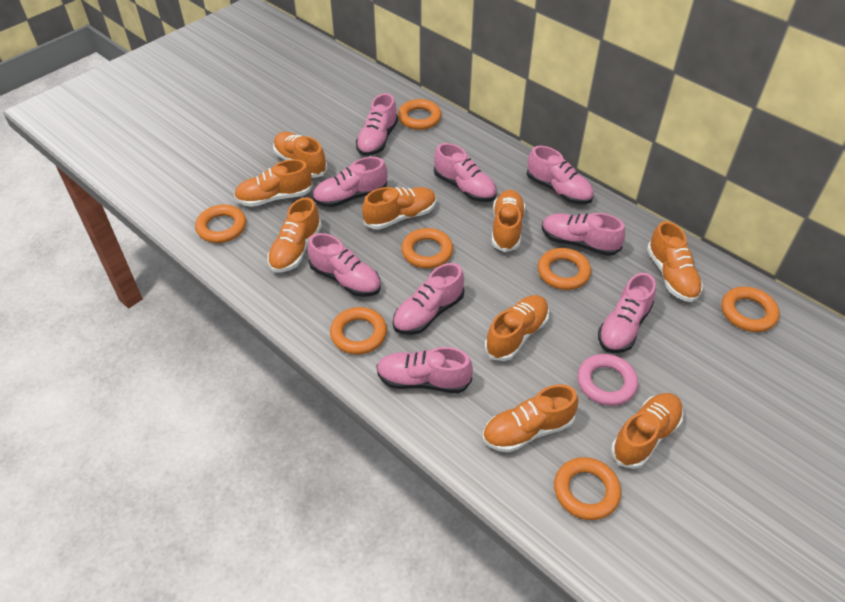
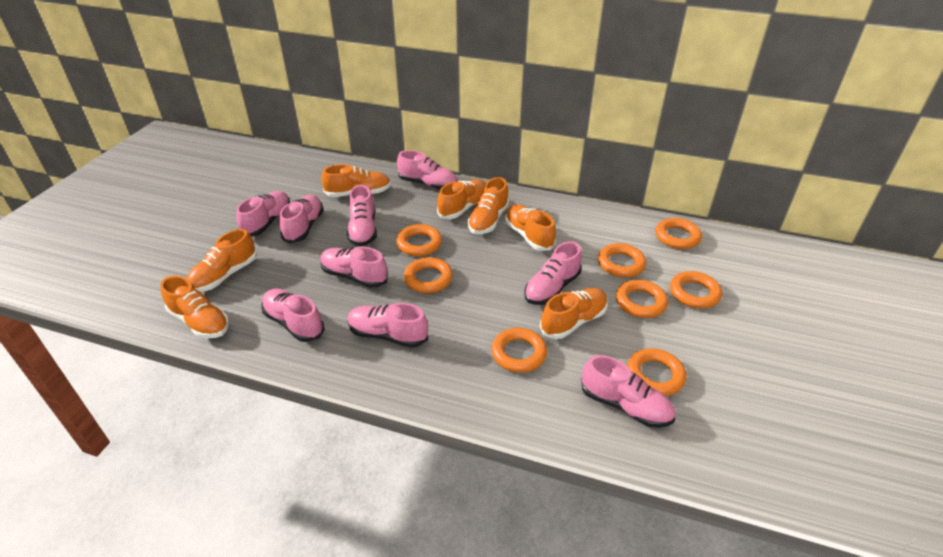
orange ring: [195,205,246,243] [330,307,387,355] [398,99,441,130] [401,228,453,268] [538,248,591,290] [554,457,621,520] [721,287,780,332] = 7 -> [396,224,442,256] [404,257,453,293] [491,328,547,373] [598,243,646,278] [616,280,668,318] [627,348,686,396] [656,218,702,249] [670,271,722,309] = 8
orange shoe: [234,159,313,207] [267,197,322,273] [273,132,327,178] [362,187,436,230] [483,384,578,453] [485,295,549,361] [492,190,525,252] [611,393,684,469] [647,221,703,302] = 9 -> [160,276,229,339] [187,229,257,292] [321,164,391,197] [437,179,486,219] [468,177,509,234] [505,204,556,251] [540,288,608,339] = 7
pink ring: [577,354,638,406] = 1 -> none = 0

